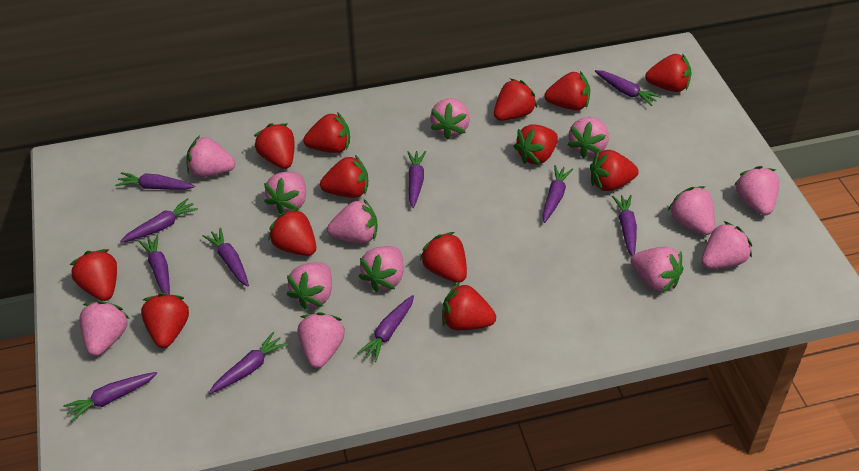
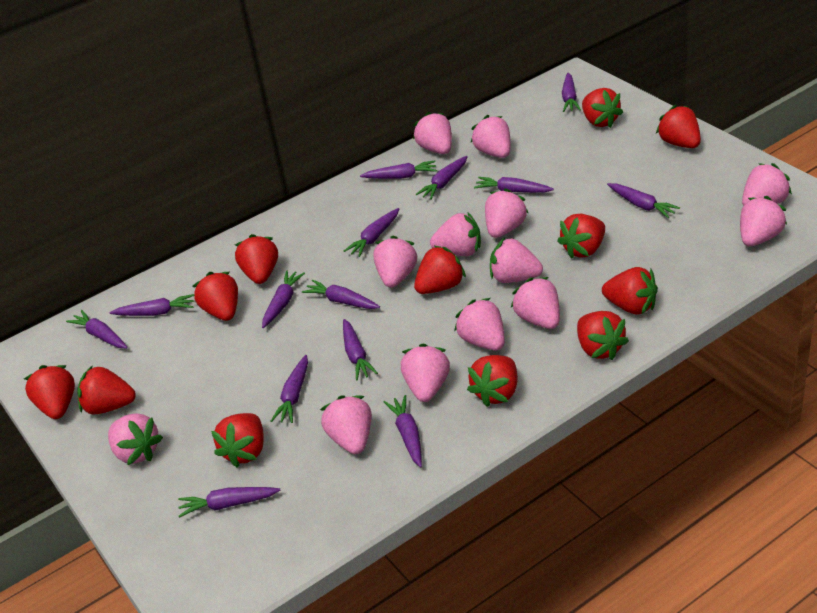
purple carrot: [63,372,157,422] [115,172,195,190] [120,198,198,243] [138,235,170,295] [203,228,249,287] [209,332,287,394] [357,295,414,362] [407,151,426,208] [542,165,573,223] [595,70,661,106] [612,195,637,256] = 11 -> [66,310,128,348] [110,294,194,316] [178,487,280,518] [262,271,305,328] [271,355,308,423] [302,280,380,309] [343,319,378,380] [344,208,399,257] [360,161,437,179] [384,395,422,467] [416,156,468,200] [474,177,554,193] [562,73,581,112] [607,183,680,218] = 14
red strawberry: [69,249,117,301] [141,293,189,348] [254,123,294,169] [268,208,316,256] [303,112,350,153] [320,155,368,198] [420,232,467,283] [442,282,496,330] [494,79,537,121] [513,124,558,165] [545,71,590,110] [590,150,639,191] [645,53,692,92] = 13 -> [24,365,75,419] [77,365,136,415] [193,272,238,321] [211,413,264,467] [235,234,278,284] [414,245,466,294] [467,355,517,407] [557,214,605,259] [577,311,629,360] [582,88,623,128] [602,267,658,315] [656,105,701,148] = 12

